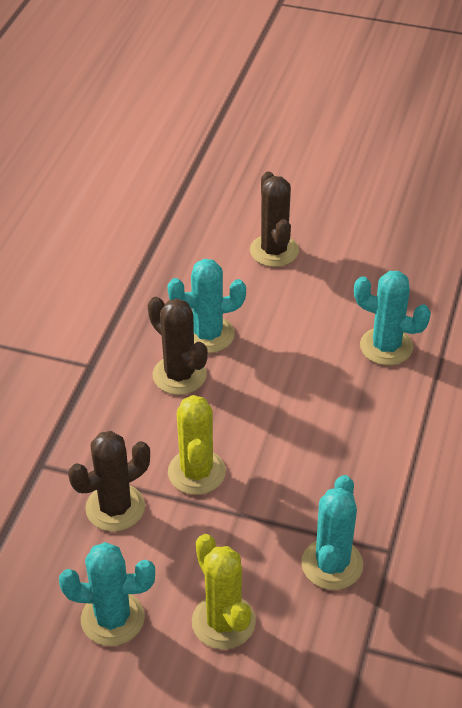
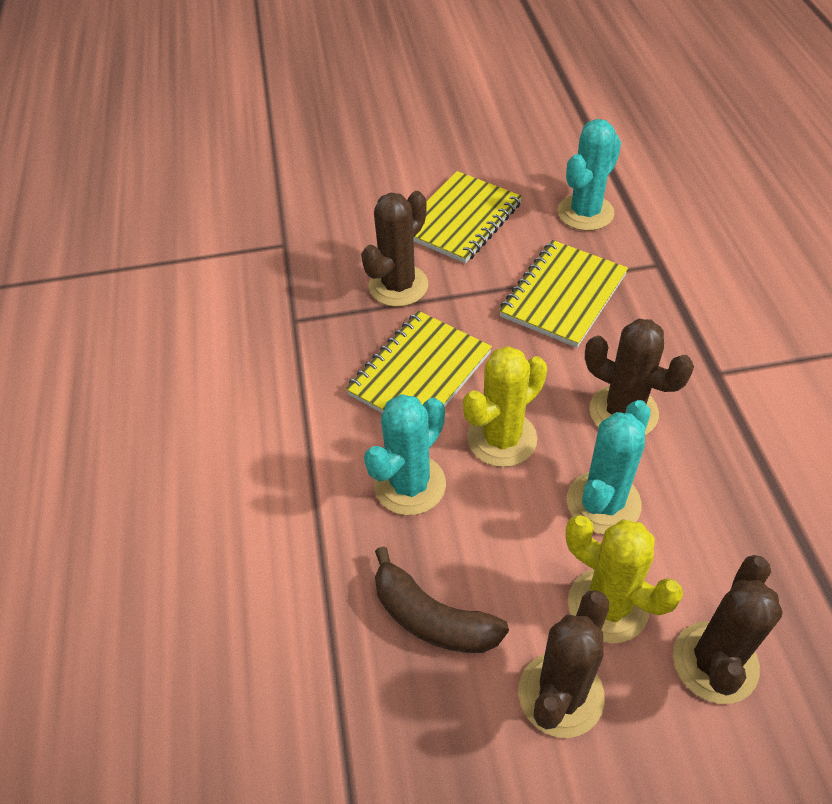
brown banana: none = 0 -> [375,546,509,653] = 1
brown cactus: [68,431,150,532] [148,297,208,395] [250,171,299,267] = 3 -> [361,191,428,307] [518,590,609,738] [585,319,694,435] [673,555,783,704] = 4
turquoise cactus: [59,542,155,646] [167,259,246,353] [301,475,363,590] [354,271,431,365] = 4 -> [364,394,446,515] [558,119,621,231] [567,400,651,534] = 3
yellow notebook: none = 0 -> [345,311,492,413] [413,171,522,264] [499,240,628,348] = 3

